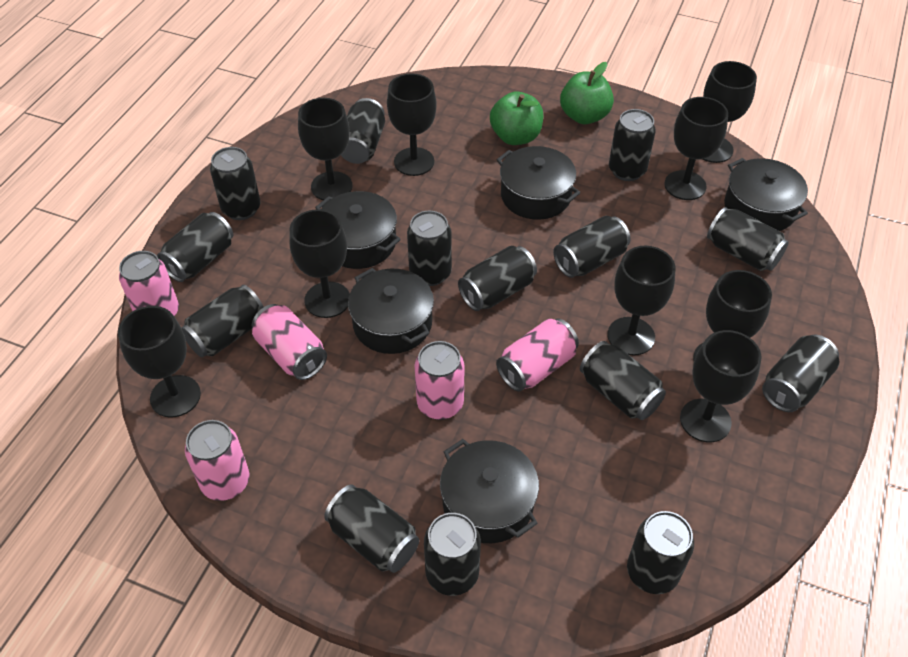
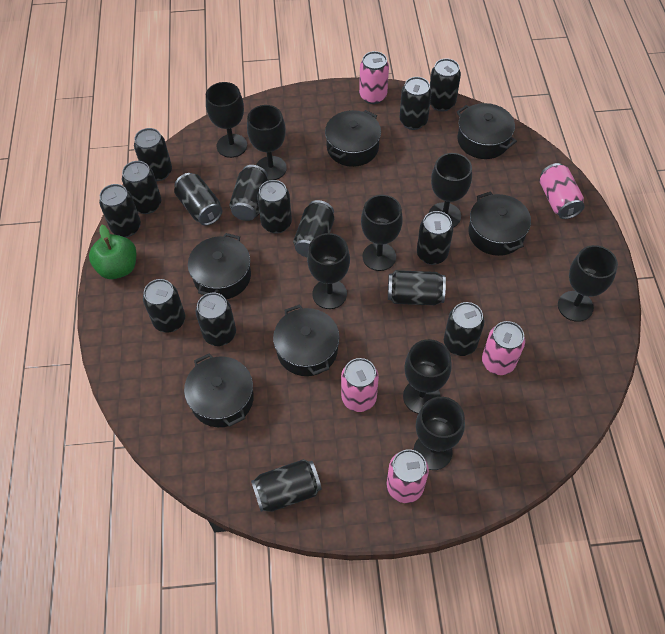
black can: [157,212,233,282] [182,285,264,357] [210,147,261,220] [324,484,419,573] [341,98,385,164] [407,211,452,286] [424,513,481,596] [458,246,537,311] [553,216,631,278] [580,341,666,420] [609,109,656,181] [627,511,694,594] [707,207,789,271] [762,335,839,412] = 14 -> [99,184,141,237] [122,161,161,214] [134,128,172,181] [143,279,185,333] [174,173,222,226] [196,293,236,346] [229,165,268,221] [251,459,322,512] [257,180,292,234] [293,200,334,257] [388,270,446,305] [399,77,432,130] [417,211,453,265] [430,58,461,112] [444,302,484,356] = 15
black goblet: [118,306,201,418] [289,209,350,318] [298,98,352,200] [387,73,437,176] [607,246,675,356] [664,97,728,200] [680,330,761,443] [693,270,772,361] [702,61,757,163] = 9 -> [206,82,247,158] [247,105,287,181] [307,233,350,309] [361,195,403,271] [403,339,452,414] [414,397,465,470] [429,153,472,228] [558,245,618,322] = 8
black pot: [315,191,401,269] [348,268,434,354] [440,439,539,543] [497,146,580,220] [724,158,808,231] = 5 -> [184,353,254,427] [188,233,251,299] [273,304,339,376] [325,110,381,167] [457,103,517,159] [468,192,531,256] = 6
green apple: [490,91,544,145] [560,62,614,124] = 2 -> [89,225,136,279] = 1

